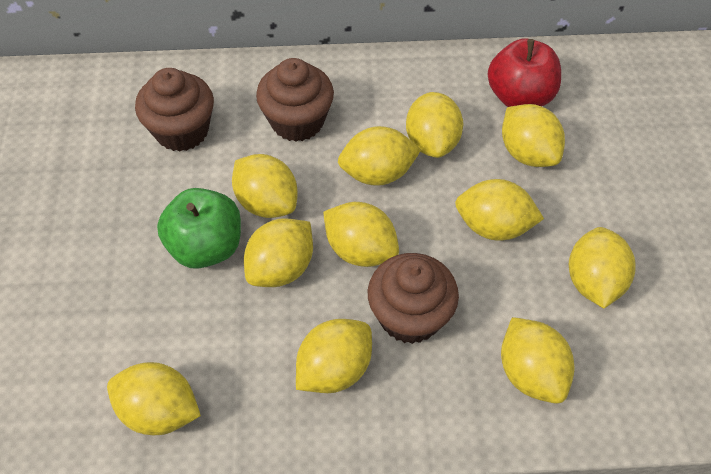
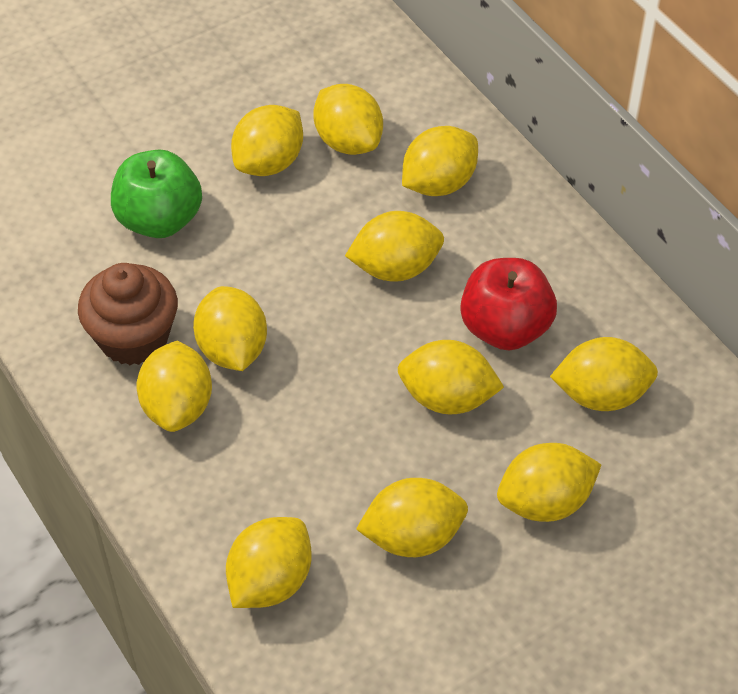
brown cupcake: [135,68,214,152] [256,58,334,142] [367,253,459,344] = 3 -> [78,263,178,365] = 1

